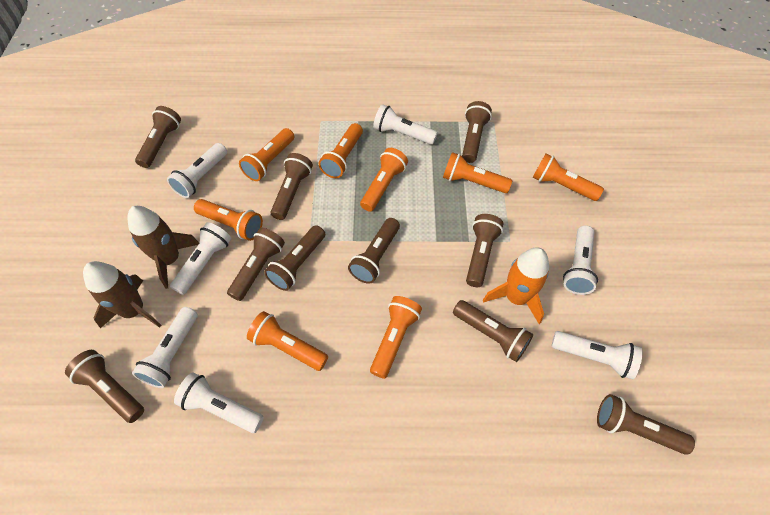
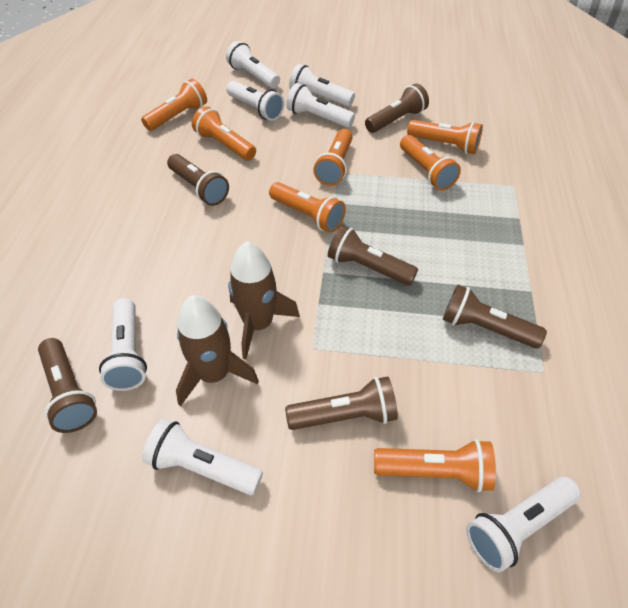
brown flashlight: [65,350,144,423] [135,106,181,168] [227,228,285,301] [264,225,325,291] [271,153,313,220] [348,218,400,284] [453,300,533,362] [462,101,492,163] [466,214,503,287] [597,394,695,455] = 10 -> [38,338,97,433] [167,154,229,206] [285,376,398,430] [328,225,418,286] [365,83,429,133] [443,285,547,348] = 6
orange flashlight: [194,199,263,241] [239,128,294,181] [247,311,328,371] [319,123,363,178] [360,148,408,212] [370,296,422,379] [443,152,512,193] [533,154,604,201] = 8 -> [141,79,207,131] [192,106,256,161] [269,182,346,233] [313,129,353,186] [374,439,496,492] [400,135,461,190] [407,120,483,154] = 7
orange rocket: [483,247,549,324] = 1 -> none = 0

